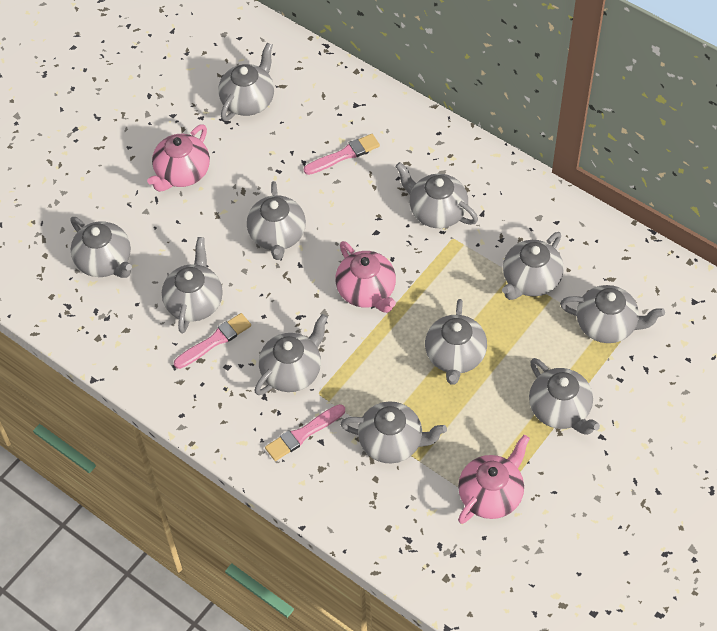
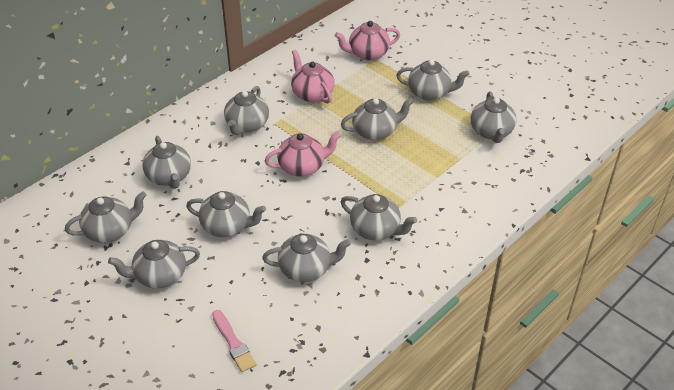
grey teapot: [70,217,132,278] [162,237,223,333] [218,43,274,121] [247,181,306,260] [254,314,328,395] [340,401,447,463] [395,162,478,228] [425,299,487,385] [502,232,564,300] [529,358,600,435] [560,285,665,343] = 11 -> [65,191,146,243] [108,240,200,289] [142,136,191,189] [186,191,266,237] [224,86,269,135] [262,234,351,282] [341,98,414,140] [341,194,417,240] [396,60,469,101] [471,91,516,143] = 10
pink brush: [174,313,251,369] [265,404,345,461] [304,134,380,175] = 3 -> [212,310,256,372] = 1

